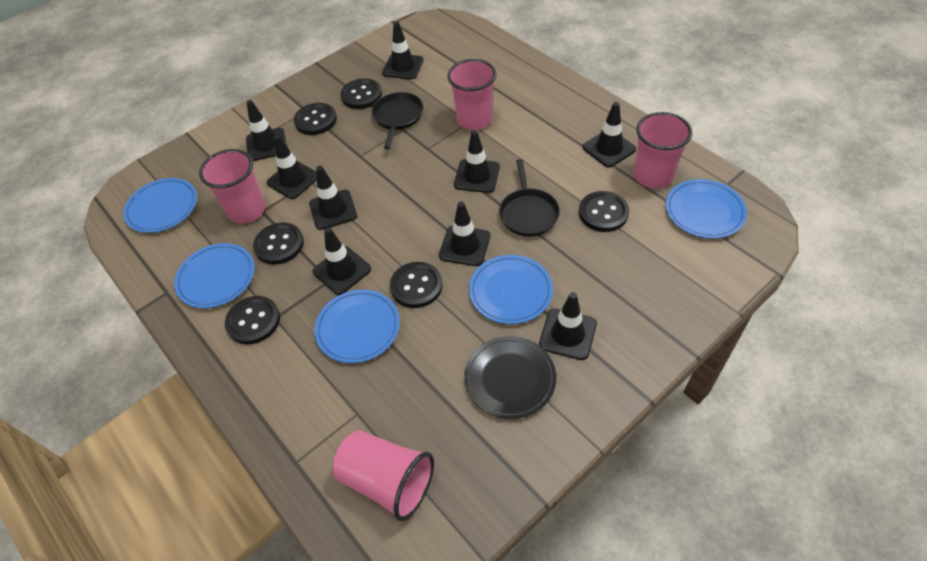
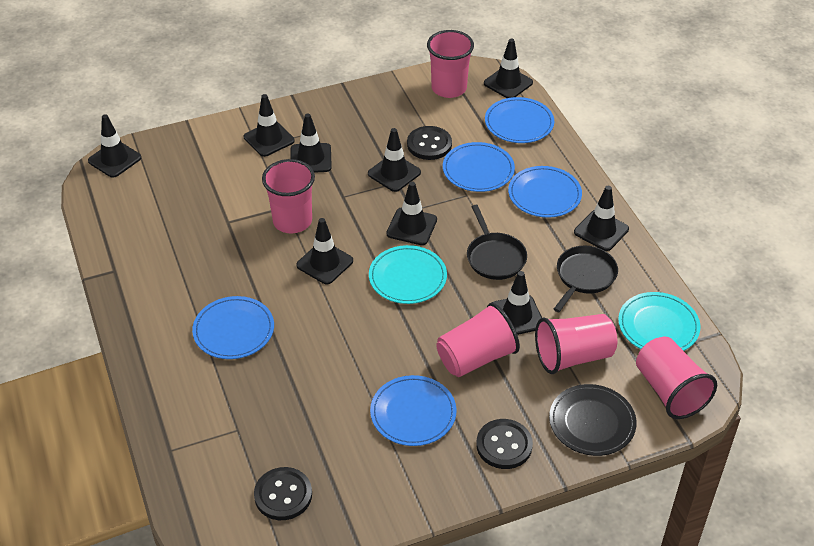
black button: [225,296,280,345] [253,223,304,265] [294,103,337,135] [341,78,382,109] [390,262,443,308] [579,191,629,232] = 6 -> [254,467,312,520] [407,126,452,160] [476,419,533,469] = 3
pink cup: [199,149,266,224] [333,430,434,521] [447,59,497,130] [634,112,692,189] = 4 -> [262,159,315,233] [427,30,474,98] [436,303,520,377] [535,314,617,374] [636,337,717,419] = 5
turquoise plate: none = 0 -> [369,245,447,304] [618,292,700,351] = 2

